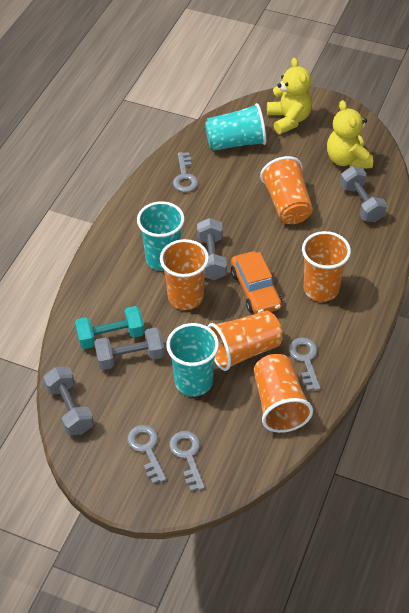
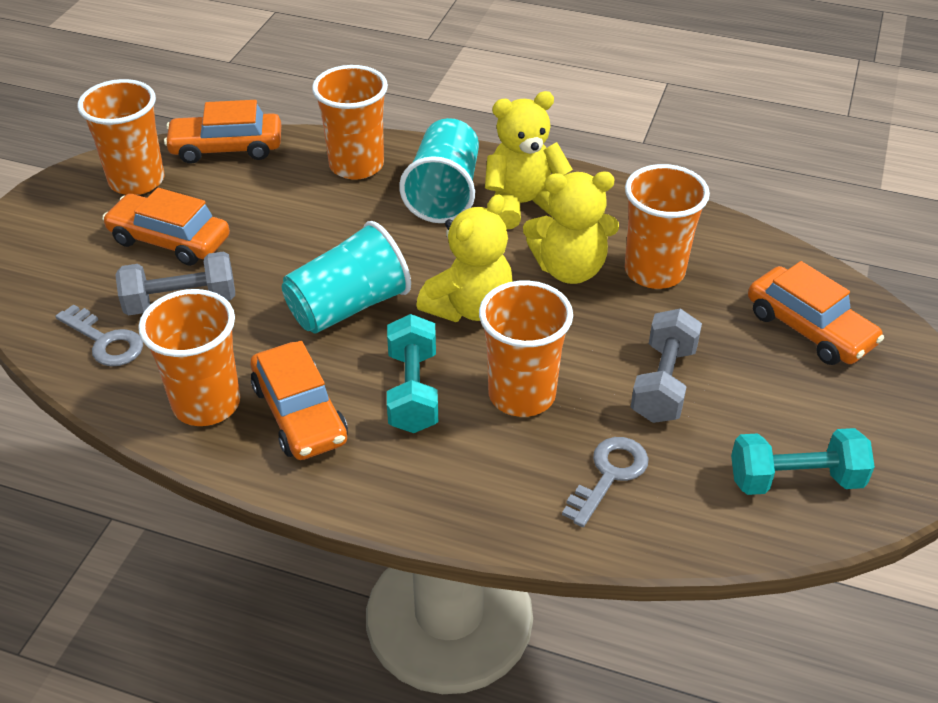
grey dumbbell: [43,367,94,435] [94,327,165,370] [197,218,227,280] [340,166,387,222] = 4 -> [115,251,235,315] [631,308,702,423] = 2
grey key: [127,425,167,484] [169,431,205,491] [173,152,198,192] [289,337,321,391] = 4 -> [55,304,143,367] [562,437,649,527] = 2
orange car: [231,251,282,314] = 1 -> [102,188,230,266] [164,100,281,164] [250,341,348,460] [748,261,884,365] = 4
turquoise cup: [137,201,184,271] [166,323,219,396] [205,103,266,151] = 3 -> [282,221,411,334] [399,118,479,223] = 2
turquoise dumbbell: [75,306,145,349] = 1 -> [387,314,438,433] [731,428,875,495] = 2
yellow teddy bear: [267,58,312,134] [327,100,373,169] = 2 -> [416,194,513,322] [485,91,573,229] [523,171,619,284] = 3

